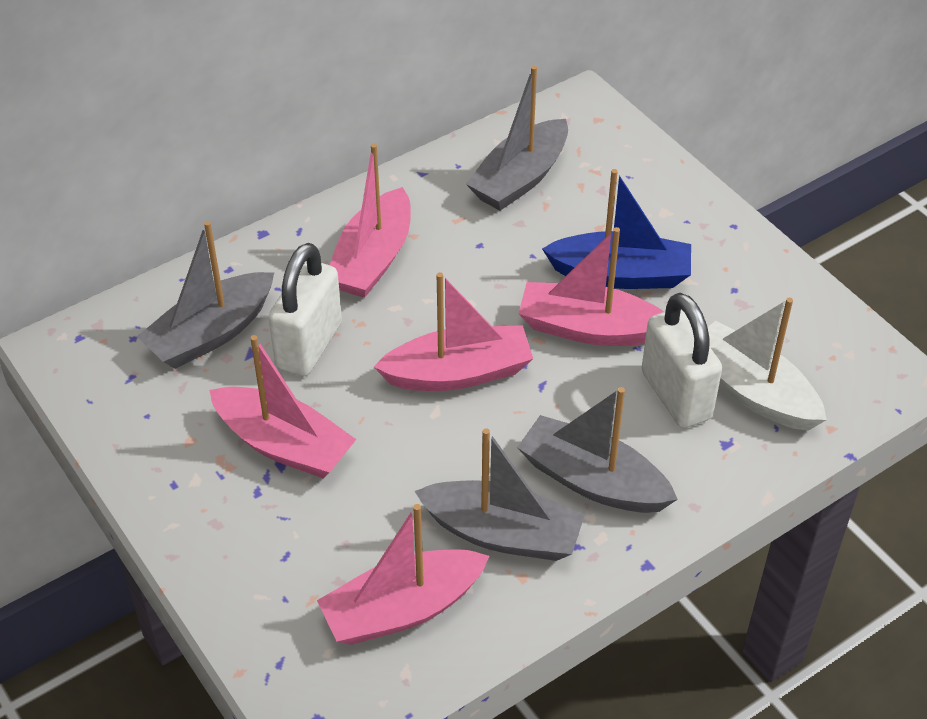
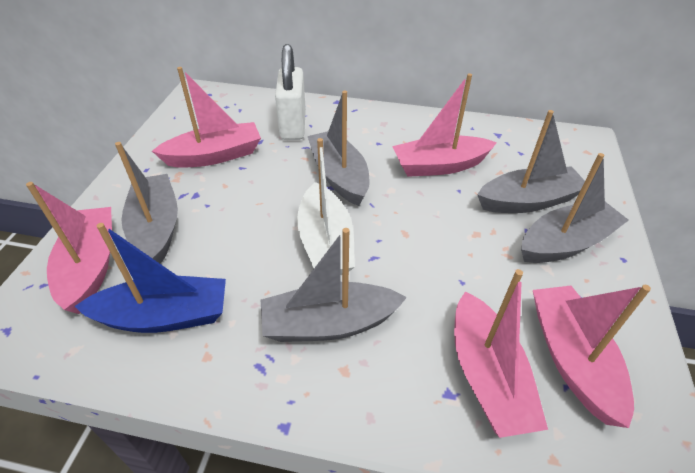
grey boat: [137,221,274,369] [415,428,585,561] [466,66,568,211] [517,387,678,513] = 4 -> [115,142,178,264] [261,228,407,342] [308,90,370,206] [477,110,585,213] [521,153,629,263] = 5
white padlock: [268,243,342,376] [642,293,722,428] = 2 -> [275,44,306,140] = 1

